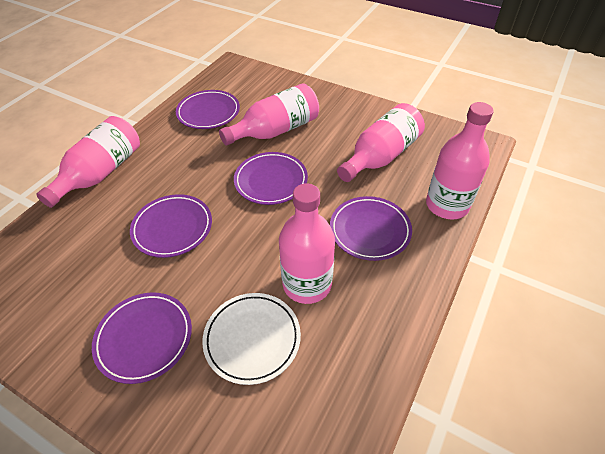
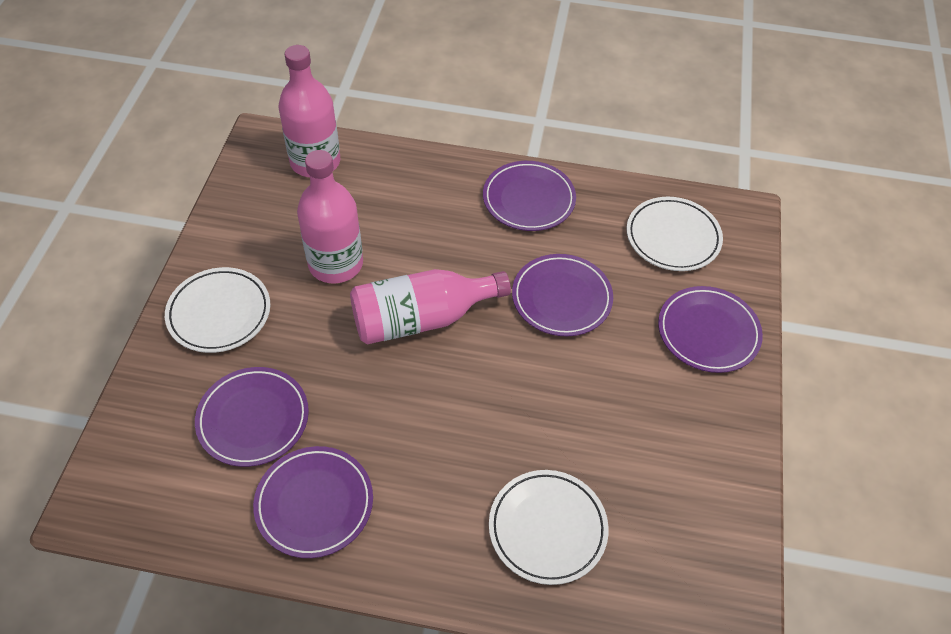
pink bottle: [36,116,140,208] [219,83,319,145] [279,183,335,304] [337,103,425,182] [426,102,494,219] = 5 -> [279,45,340,177] [297,150,363,283] [350,269,511,344] = 3
white plate: [202,293,301,385] = 1 -> [165,267,270,353] [489,470,609,585] [626,197,723,271] = 3

